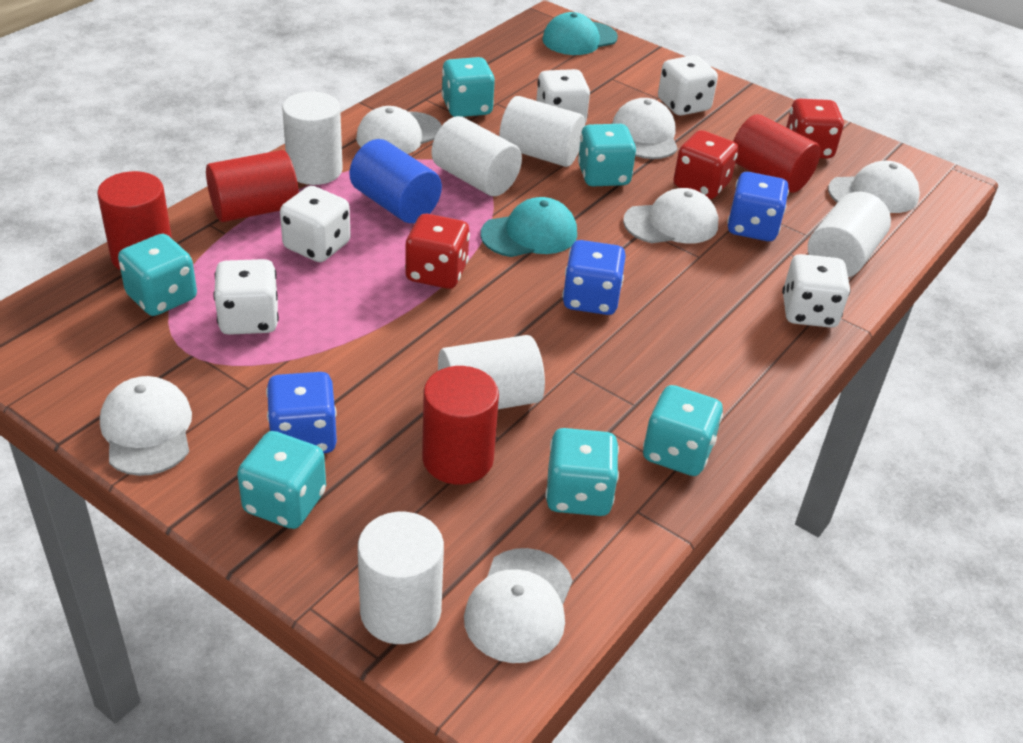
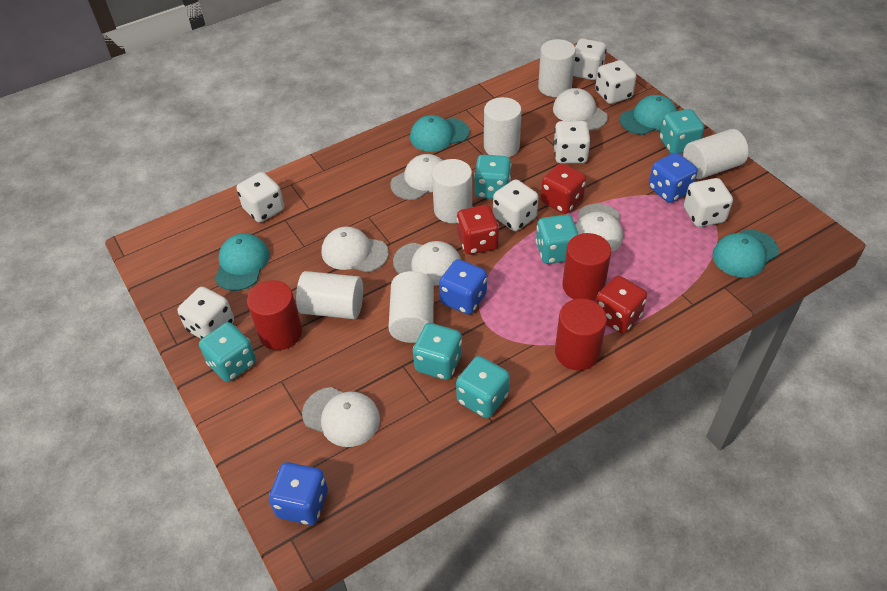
blue cylinder: [350,139,442,223] = 1 -> none = 0
red cylinder: [97,171,172,270] [206,150,299,222] [422,366,499,484] [733,114,821,193] = 4 -> [247,280,302,350] [555,298,607,371] [563,233,611,301] = 3
turquoise cap: [480,197,577,257] [542,12,618,55] = 2 -> [215,233,270,291] [410,115,470,152] [620,95,677,135] [712,230,779,277] = 4
white dice: [213,259,279,335] [280,186,351,262] [536,69,590,124] [658,55,718,116] [782,254,850,328] = 5 -> [178,287,234,339] [237,172,284,223] [493,179,539,231] [553,121,591,163] [573,38,606,80] [595,60,636,104] [684,178,733,227] = 7

